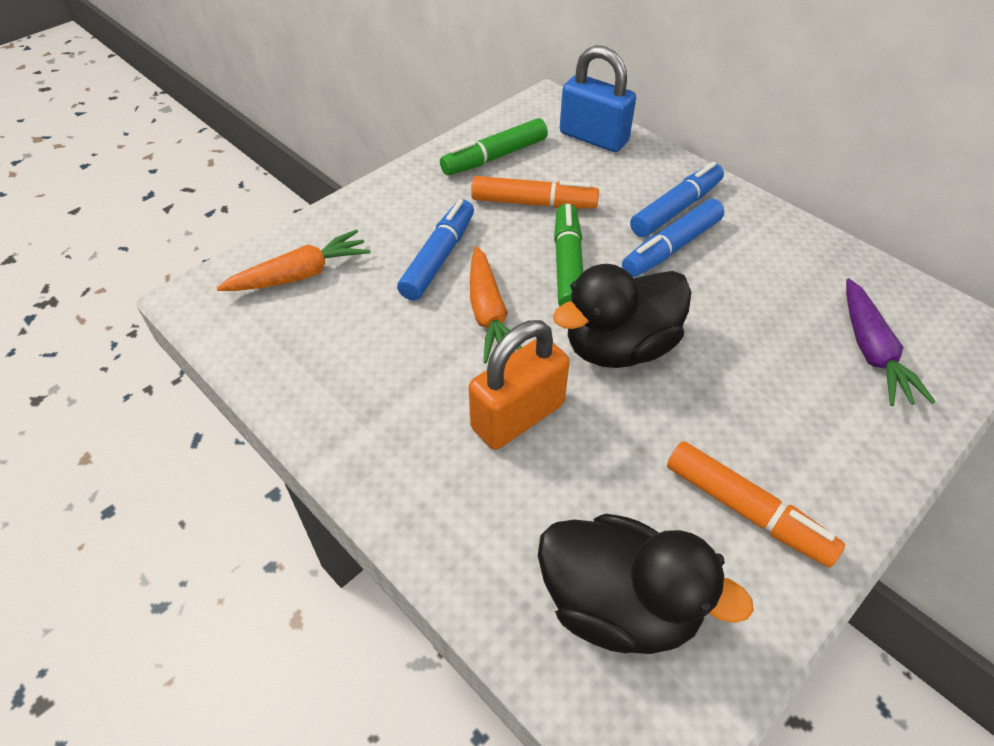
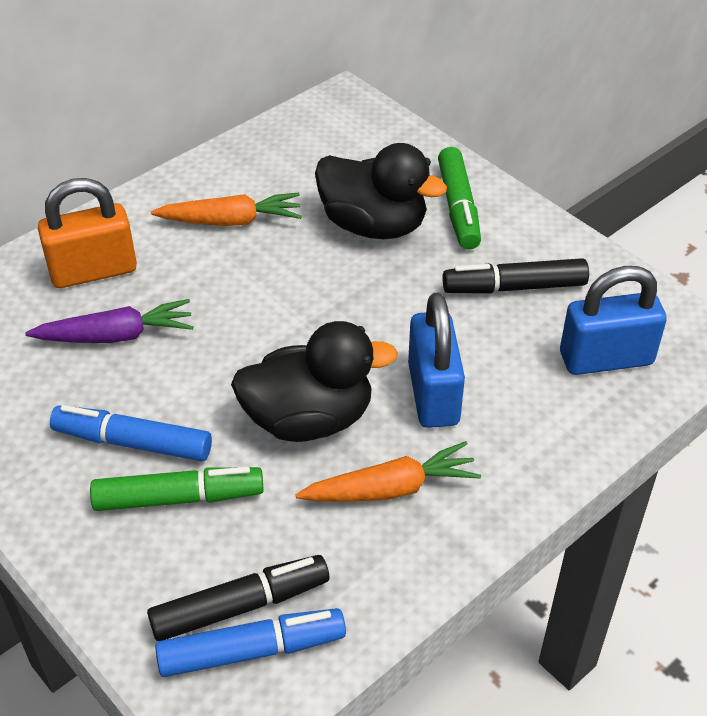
black marker: none = 0 -> [147,555,329,642] [443,258,589,294] = 2
blue marker: [397,199,474,301] [622,199,724,277] [630,162,724,237] = 3 -> [50,405,212,462] [155,608,346,677] = 2
blue padlock: [560,45,636,152] = 1 -> [408,293,465,428] [560,266,667,375] = 2
orange marker: [471,176,599,208] [667,441,845,567] = 2 -> none = 0

